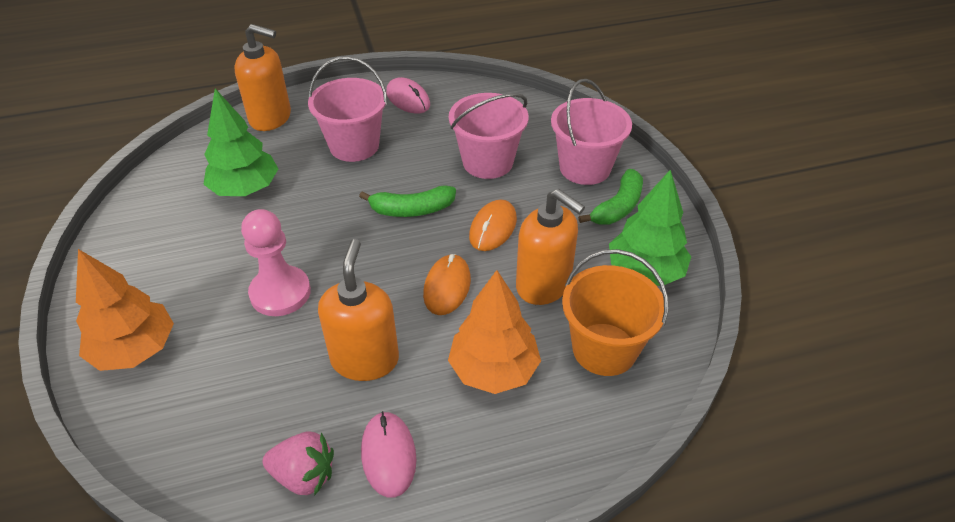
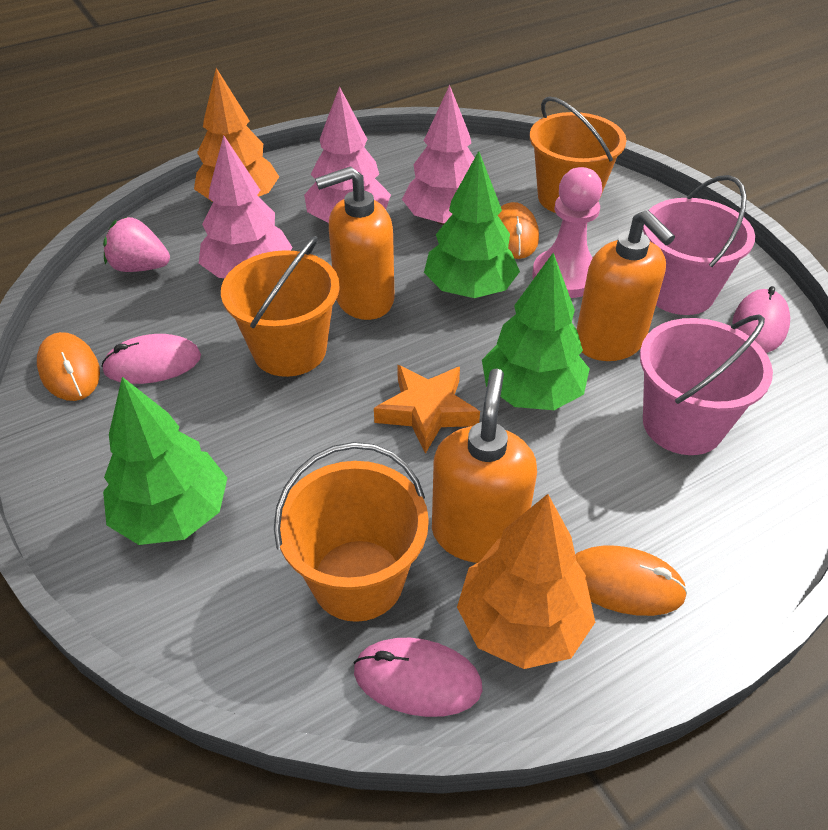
green banana: [359,185,456,217] [578,169,643,225] = 2 -> none = 0
green tree: [203,88,278,196] [609,170,691,286] = 2 -> [103,377,227,545] [424,151,520,298] [482,253,590,410] = 3
orange bucket: [562,249,668,376] = 1 -> [221,236,340,377] [274,442,429,622] [530,96,627,213] = 3
orange mouse: [423,254,471,315] [469,200,517,251] = 2 -> [37,332,100,401] [498,202,539,259] [575,545,688,616] = 3
orange star: none = 0 -> [374,365,480,454] = 1
pink bucket: [308,57,387,162] [449,93,528,179] [551,79,632,185] = 3 -> [640,314,773,455] [643,175,755,315] = 2
pink mouse: [361,411,416,498] [386,77,430,114] = 2 -> [101,334,201,384] [354,638,482,717] [732,286,790,353] = 3
pink tree: none = 0 -> [199,135,293,278] [304,86,391,223] [402,85,474,225] = 3

